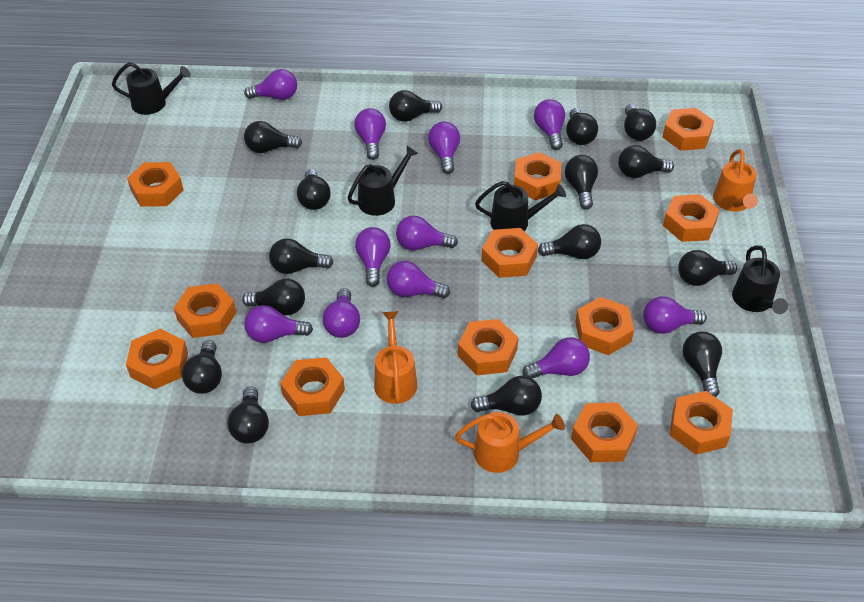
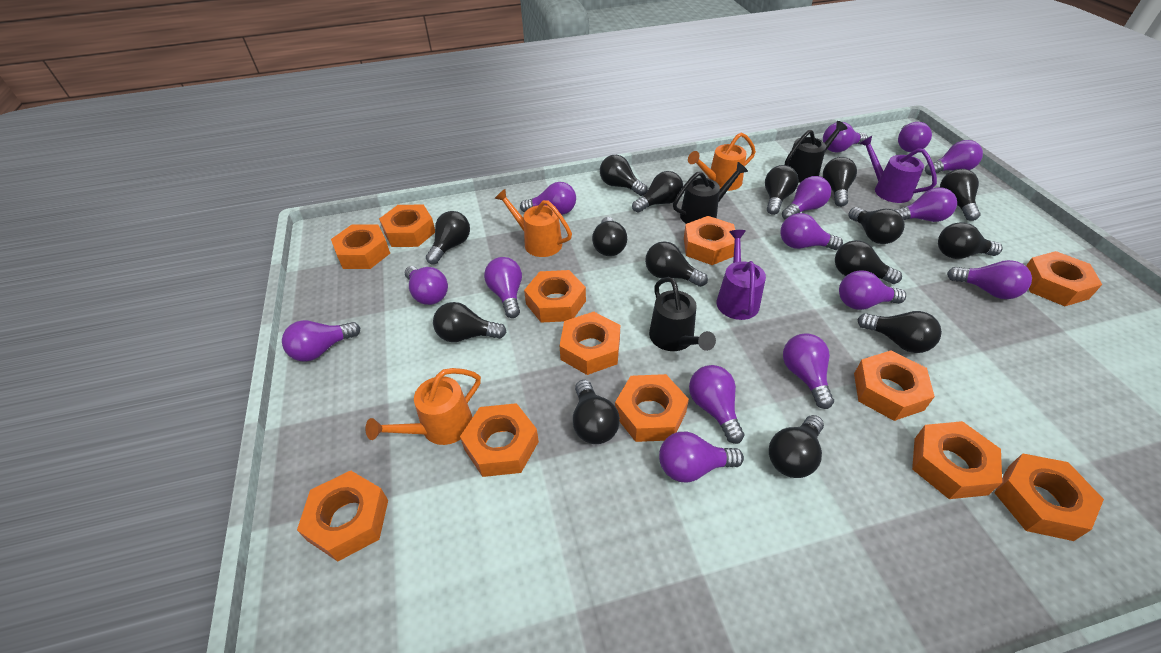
black watering can: [112,62,191,115] [347,146,418,216] [475,181,566,231] [732,246,788,314] = 4 -> [649,277,716,351] [673,162,748,224] [785,121,848,183] = 3
purple light bulb: [244,69,297,100] [245,305,313,343] [323,288,360,338] [354,108,386,160] [355,227,391,287] [387,261,450,299] [396,216,458,250] [428,122,460,174] [522,337,590,378] [534,99,565,150] [643,296,707,334] = 11 -> [282,320,360,362] [405,266,448,305] [484,257,522,318] [520,182,576,215] [659,432,744,483] [689,365,745,444] [780,213,843,250] [782,176,831,220] [783,333,834,409] [823,122,868,152] [839,270,906,310] [895,187,957,222] [898,122,932,152] [925,140,983,175] [947,260,1032,299] = 15
purple watering can: none = 0 -> [716,230,766,320] [859,136,937,203] = 2

